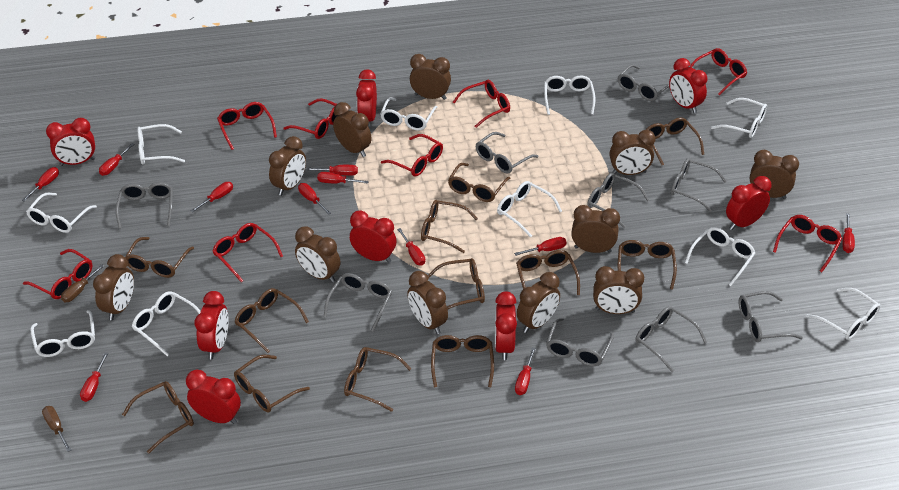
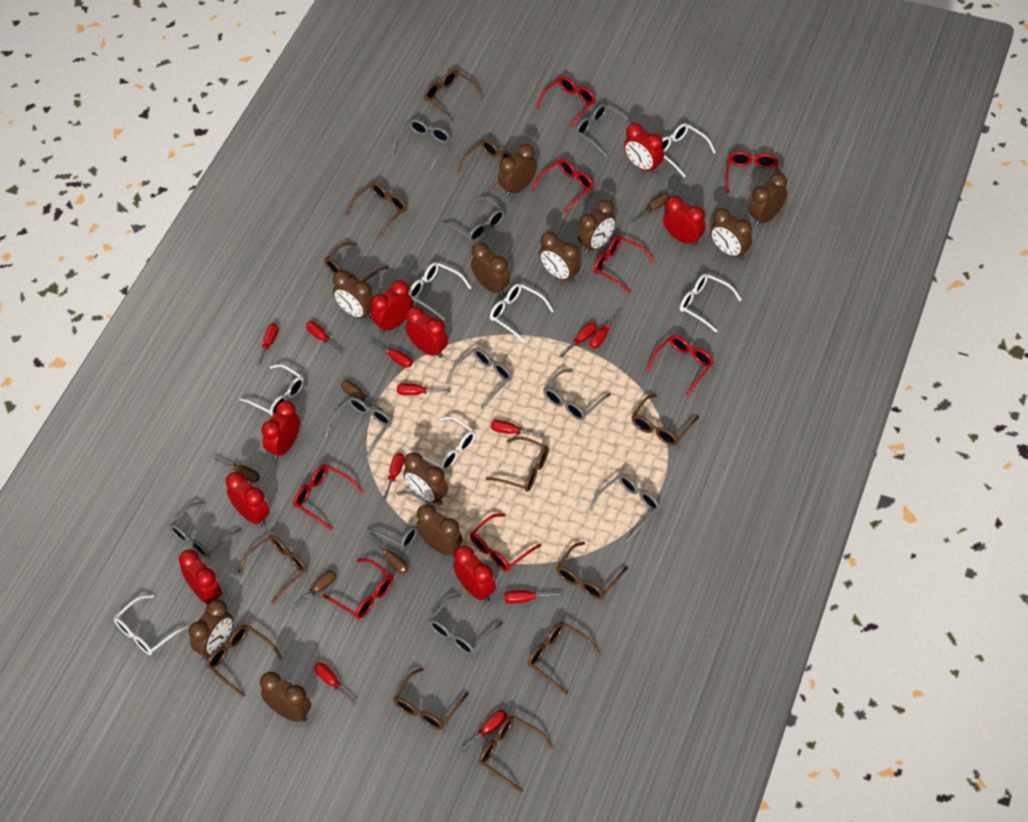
brown screwdriver: [42,406,71,452] [61,264,104,302] = 2 -> [212,456,260,482] [291,570,337,611] [341,380,383,410] [368,535,408,574] [632,192,669,223] = 5
grey glasses: [116,182,173,229] [324,273,392,332] [476,132,538,174] [546,318,614,366] [587,172,649,228] [617,64,669,101] [636,306,707,372] [671,158,727,211] [739,291,803,342] = 9 -> [170,502,242,558] [325,397,392,458] [367,491,434,549] [392,119,451,170] [429,594,503,655] [443,196,505,242] [446,348,512,410] [543,369,611,420] [576,103,632,157] [589,474,660,541] = 10
white glasses: [26,193,97,233] [30,310,95,357] [132,291,201,356] [137,124,185,165] [380,97,437,131] [497,181,562,238] [544,75,595,115] [685,227,755,286] [711,98,767,138] [806,288,881,340] = 10 -> [114,594,188,655] [239,364,304,416] [408,262,471,320] [408,416,476,471] [490,283,554,343] [662,123,716,177] [680,273,742,332] = 7

